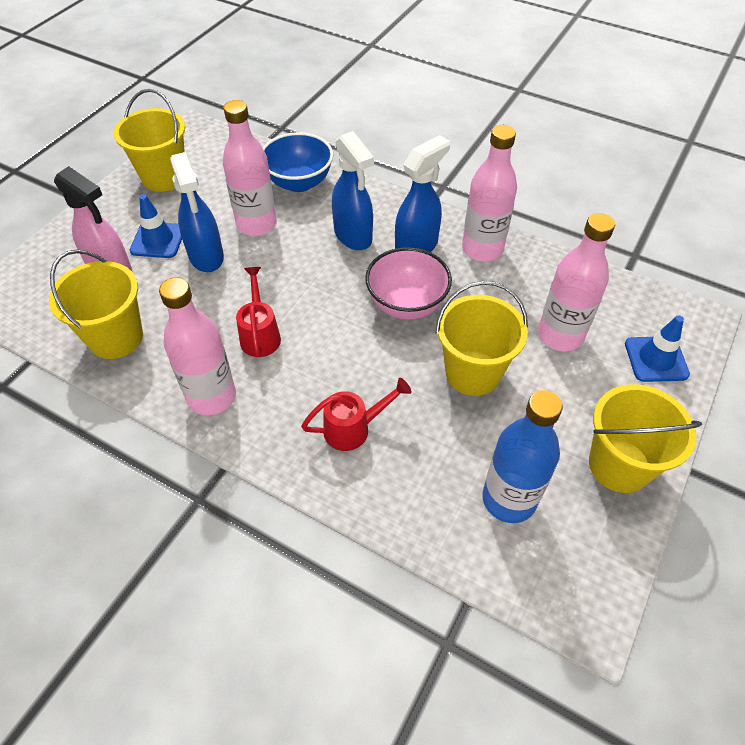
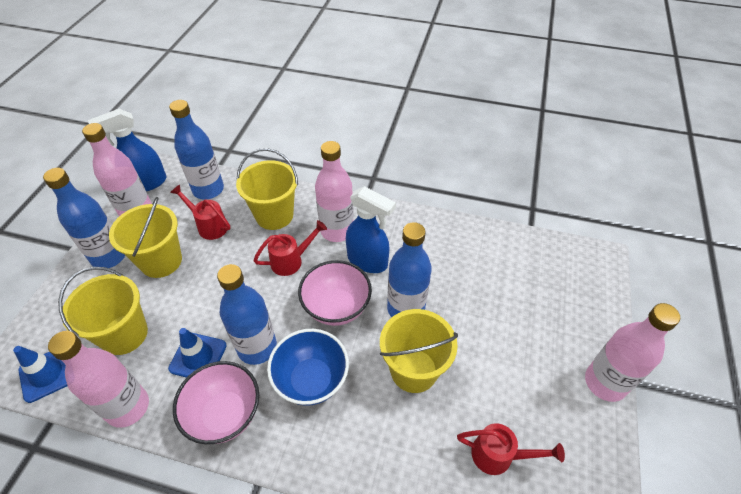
blue bottle: [482,390,563,523] = 1 -> [43,168,125,268] [169,100,224,199] [217,264,277,365] [387,222,432,317] = 4
blue spray bottle: [170,152,224,272] [332,131,374,250] [395,135,450,252] = 3 -> [88,109,167,191] [346,186,396,273] = 2
pink bowl: [365,247,452,320] = 1 -> [173,361,259,444] [298,260,372,326] = 2
pink spray bottle: [54,166,133,272] = 1 -> none = 0
red watering can: [236,267,281,357] [301,378,411,451] = 2 -> [170,185,230,240] [253,220,327,276] [457,423,565,475] = 3

